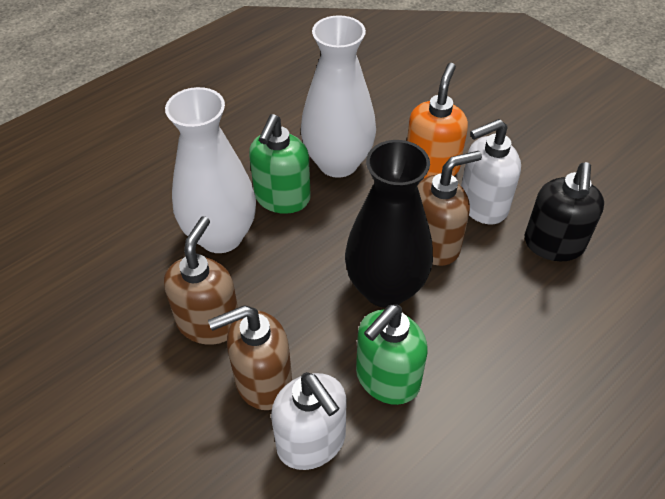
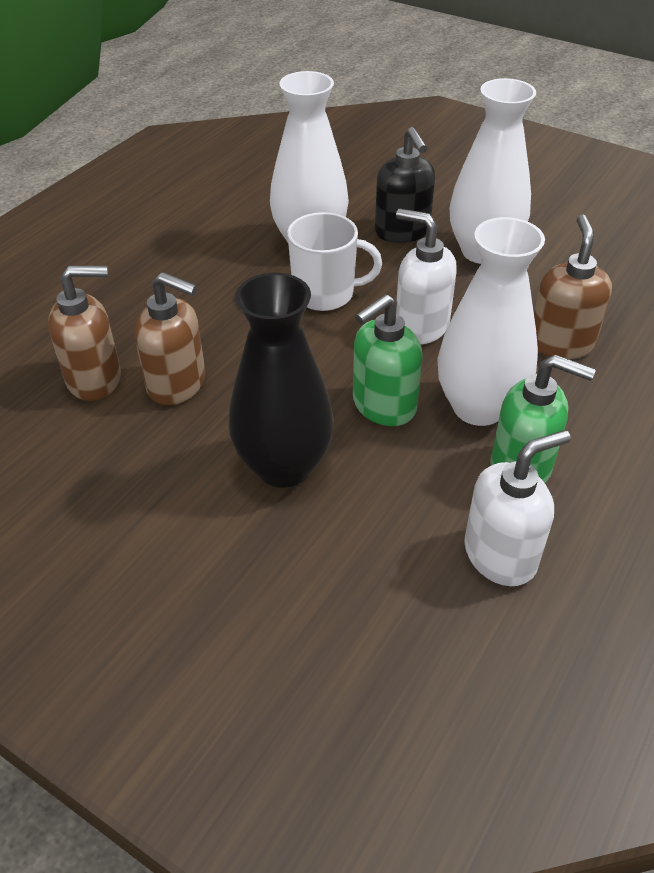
orange soap dispenser: [407,63,468,179] = 1 -> none = 0
white mug: none = 0 -> [287,212,382,311] = 1
white vase: [165,87,256,253] [301,15,376,178] = 2 -> [270,71,349,243] [437,217,545,426] [450,78,536,264] = 3

